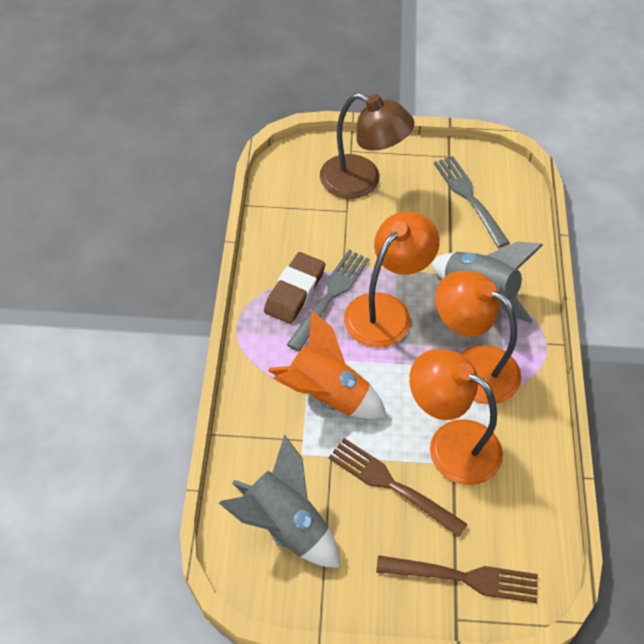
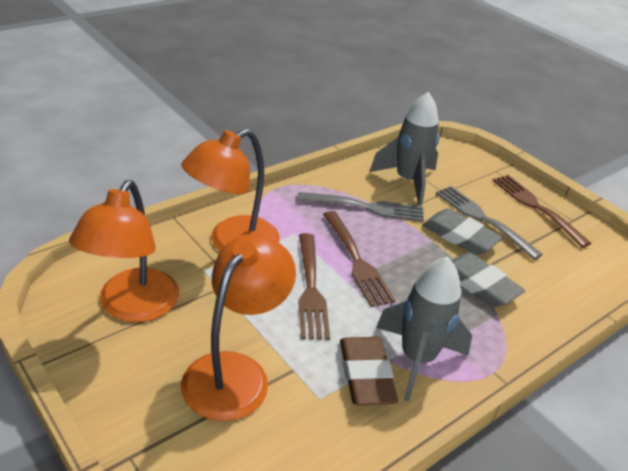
brown fork: [329,438,468,537] [376,555,538,603] = 2 -> [298,233,330,340] [323,211,396,307] [492,175,591,248] = 3
brown lamp: [320,93,414,199] = 1 -> none = 0
grey eraser: none = 0 -> [422,208,503,255] [451,252,525,307] = 2
orange rocket: [268,310,387,419] = 1 -> none = 0

